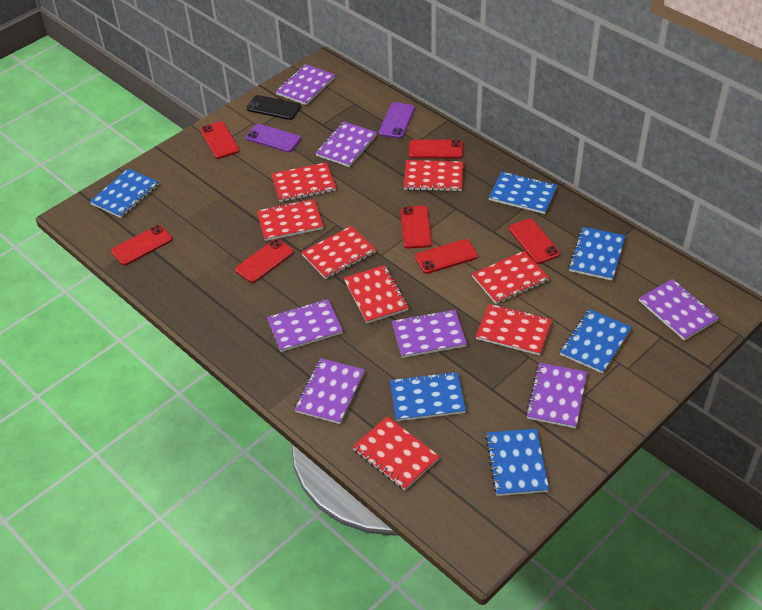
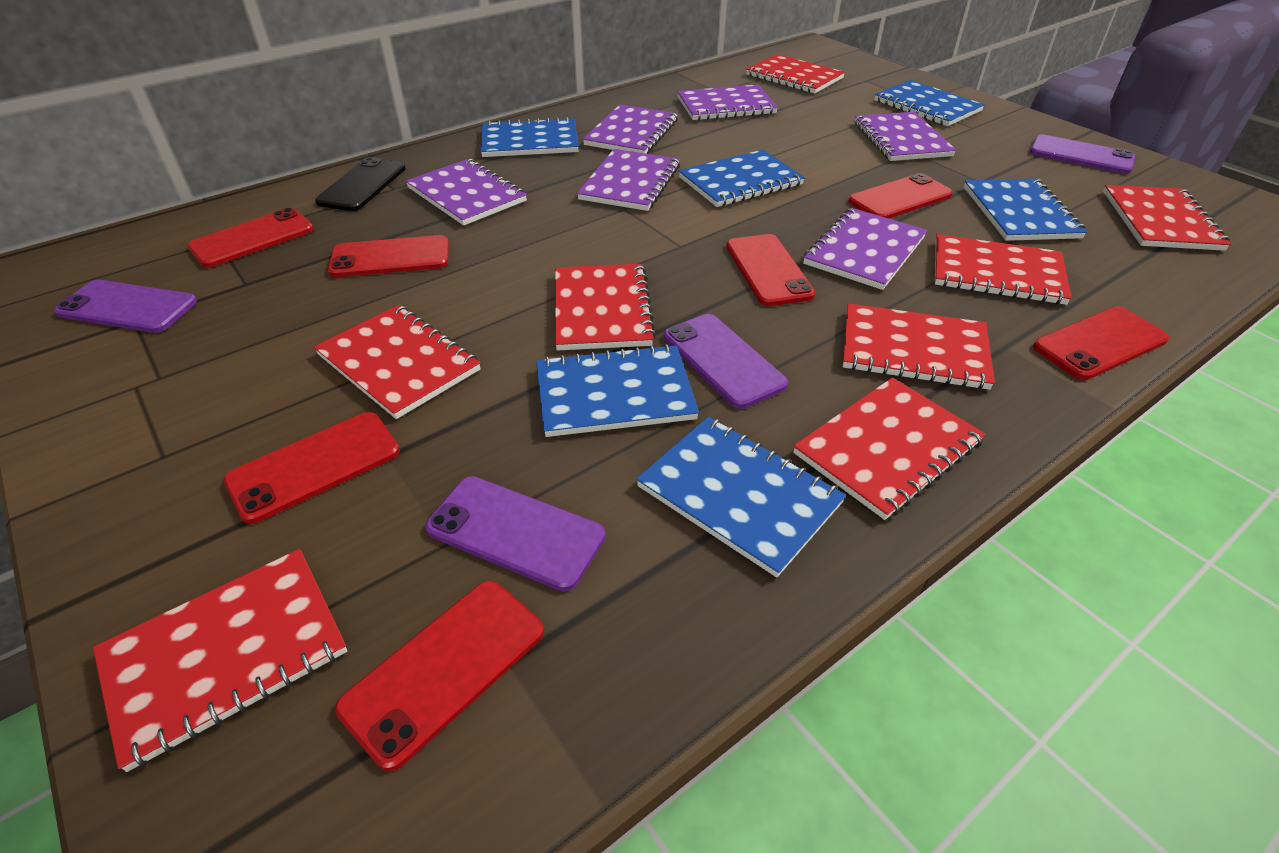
purple notebook: [267,299,343,352] [275,64,335,105] [295,358,365,424] [316,122,377,167] [392,309,467,358] [526,363,587,428] [639,279,719,341] = 7 -> [406,159,527,226] [577,149,680,211] [583,104,678,154] [677,85,778,121] [803,208,927,290] [854,112,956,161] = 6
purple phone: [246,124,301,152] [379,102,415,139] = 2 -> [54,280,197,333] [425,476,605,591] [664,314,788,409] [1030,134,1135,174] = 4

